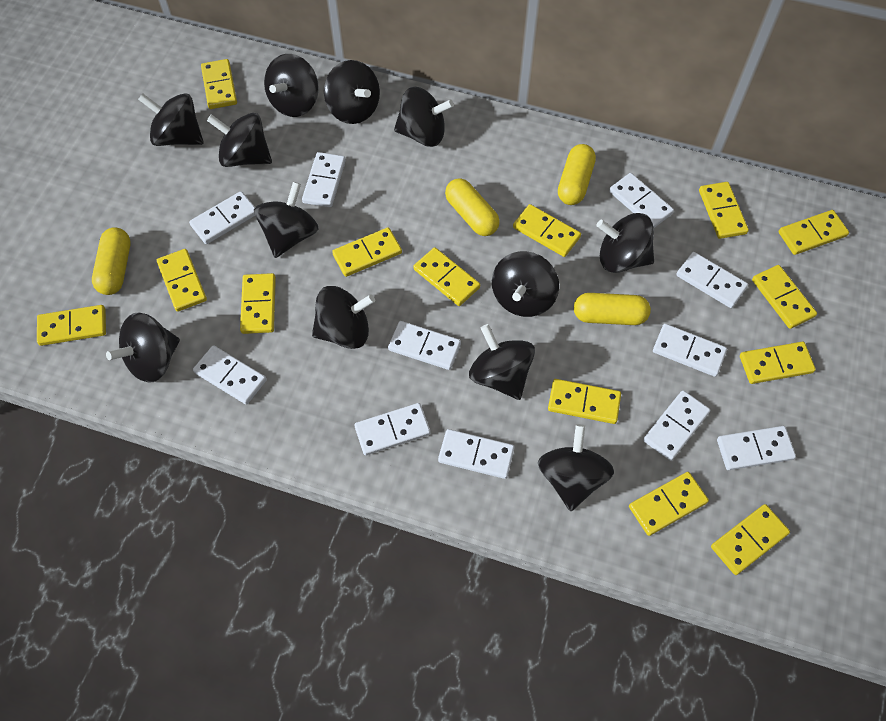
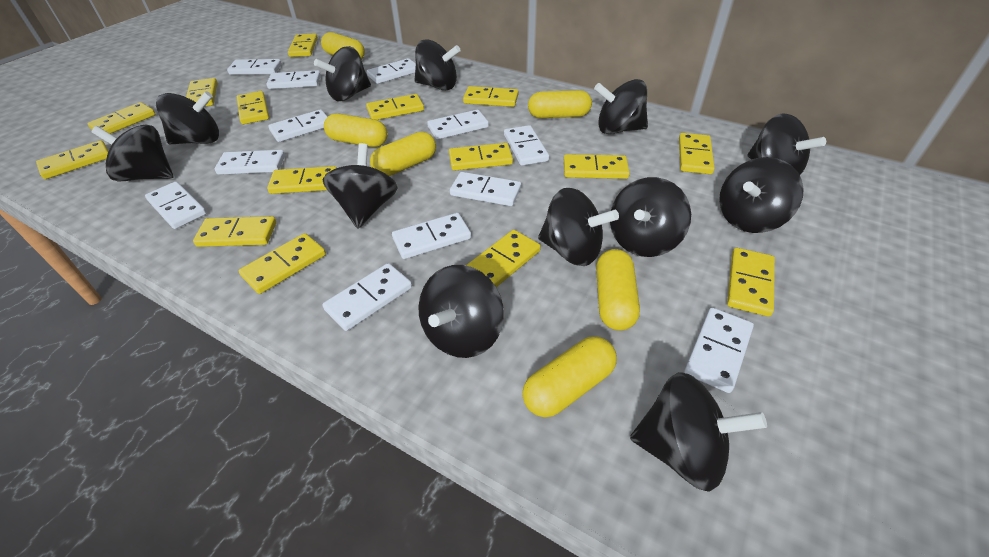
white domino: [189,191,255,244] [193,345,267,405] [302,152,346,207] [354,403,431,456] [388,321,461,370] [438,429,515,479] [609,173,674,228] [643,390,710,461] [653,324,727,377] [676,252,748,308] [717,426,796,470] = 11 -> [145,181,207,229] [215,150,285,175] [227,59,282,75] [266,70,321,89] [268,109,328,142] [322,263,412,331] [367,58,416,84] [392,213,471,259] [427,110,489,139] [450,172,521,206] [504,125,549,166] [684,308,754,393] = 12
yellow capsule: [92,227,131,295] [445,178,500,236] [558,144,596,205] [574,293,651,325] = 4 -> [321,32,365,59] [324,114,388,147] [370,132,436,176] [522,336,617,417] [528,90,592,118] [596,249,640,331] = 6
yellow domino: [37,305,106,346] [157,249,207,312] [201,59,237,109] [240,273,276,334] [332,227,402,277] [413,247,480,306] [513,204,581,257] [548,379,621,424] [629,472,709,536] [699,182,749,239] [711,504,790,575] [740,342,816,384] [752,265,817,329] [778,210,849,255] = 14 -> [36,140,108,179] [88,102,156,134] [186,78,218,106] [193,216,276,247] [237,91,269,124] [239,233,326,294] [267,166,337,194] [288,33,318,57] [366,94,424,120] [449,143,513,171] [463,86,518,107] [466,230,541,287] [564,154,630,179] [679,133,715,174] [727,248,775,317] = 15

